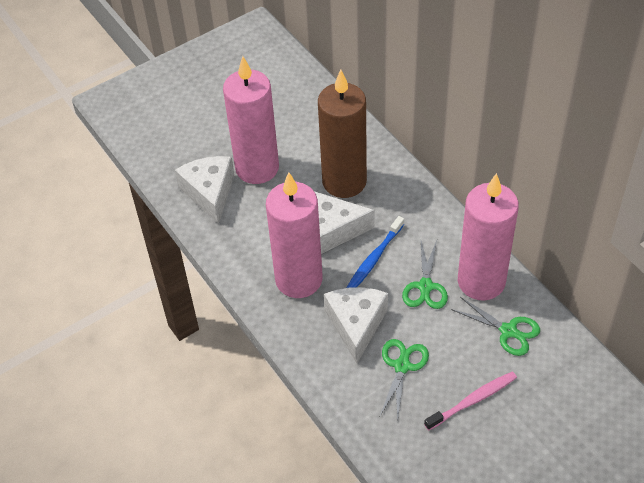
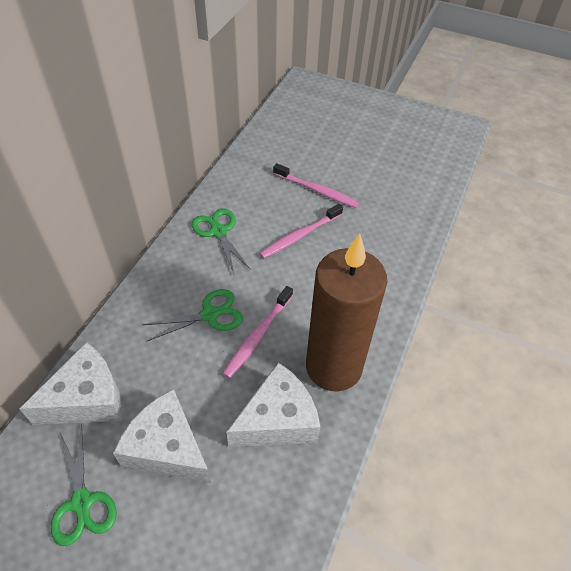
blue toothbrush: [346,216,404,288] = 1 -> none = 0
pink candle: [223,56,279,184] [266,172,323,298] [458,173,519,301] = 3 -> none = 0
pink toothbrush: [424,371,517,430] = 1 -> [223,286,293,378] [259,204,343,259] [273,163,359,208] = 3

